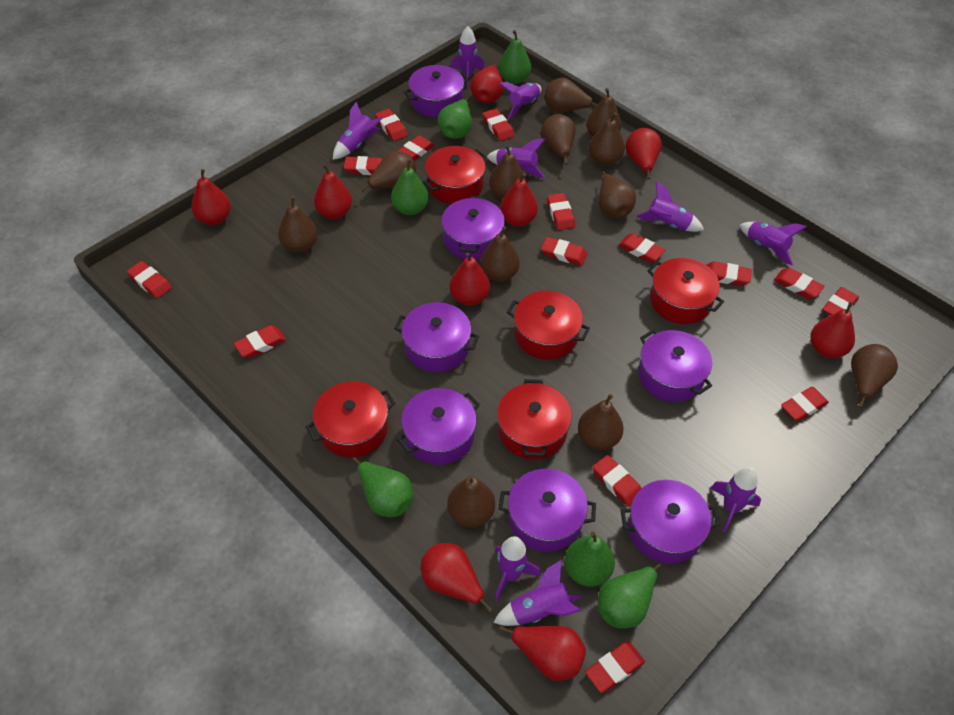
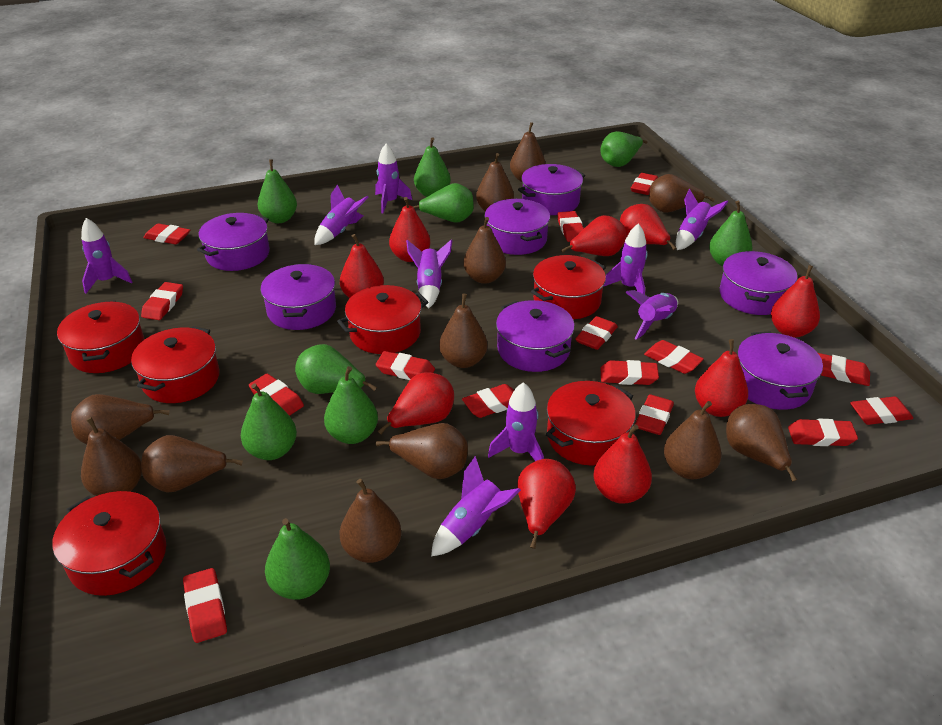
green pear: [352,457,413,517] [391,159,429,215] [438,98,472,139] [499,30,531,84] [564,532,615,587] [598,562,663,628] = 6 -> [241,383,297,460] [258,159,297,223] [265,518,330,600] [295,344,377,394] [324,366,378,444] [412,183,474,223] [414,137,451,197] [600,131,648,167] [709,201,752,266] = 9
red pot: [306,381,396,458] [423,146,487,204] [497,379,572,459] [507,291,590,360] [647,258,724,324] = 5 -> [52,491,166,596] [57,300,145,373] [131,326,220,403] [337,285,428,354] [531,255,606,319] [546,381,636,466] = 6

